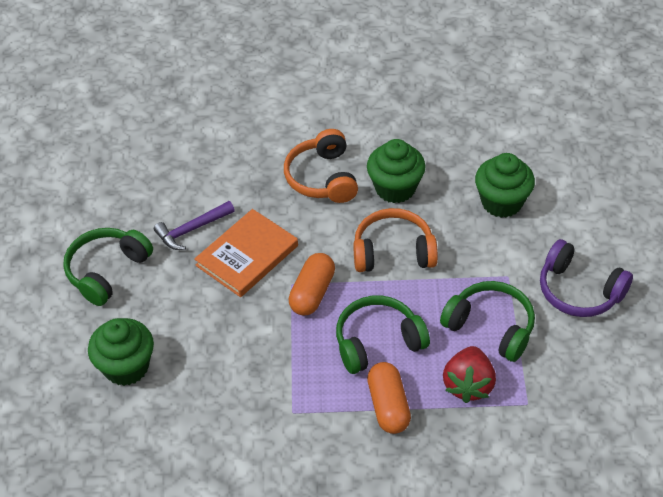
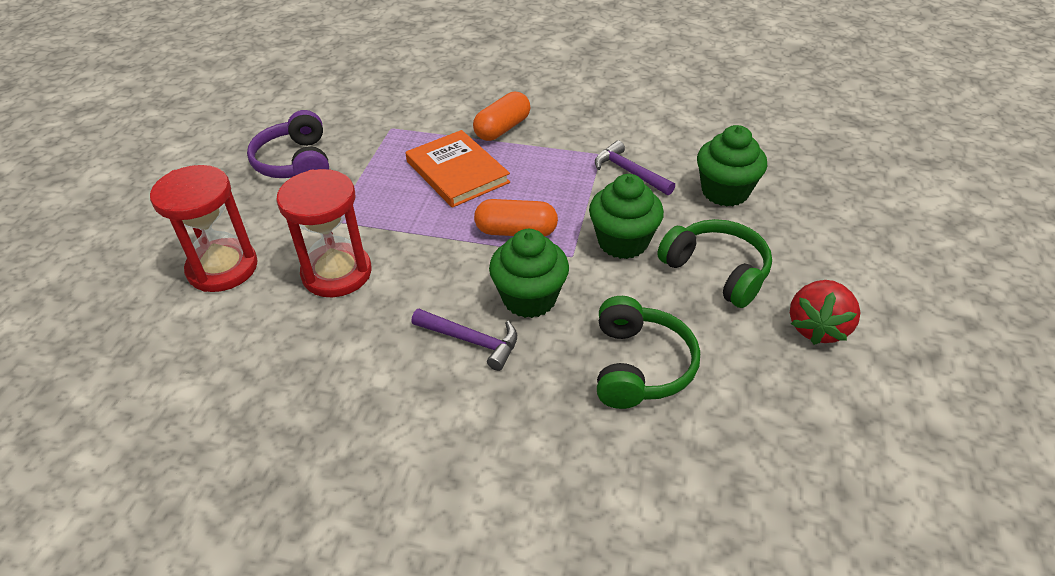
green headphones: [63,228,153,306] [336,295,430,374] [440,281,535,362] = 3 -> [597,296,700,409] [657,219,772,308] = 2
orange headphones: [284,129,358,203] [353,208,438,272] = 2 -> none = 0
purple hammer: [154,201,235,250] = 1 -> [412,309,517,371] [595,141,675,195] = 2
red hourglass: none = 0 -> [150,165,258,292] [276,169,372,297] = 2

